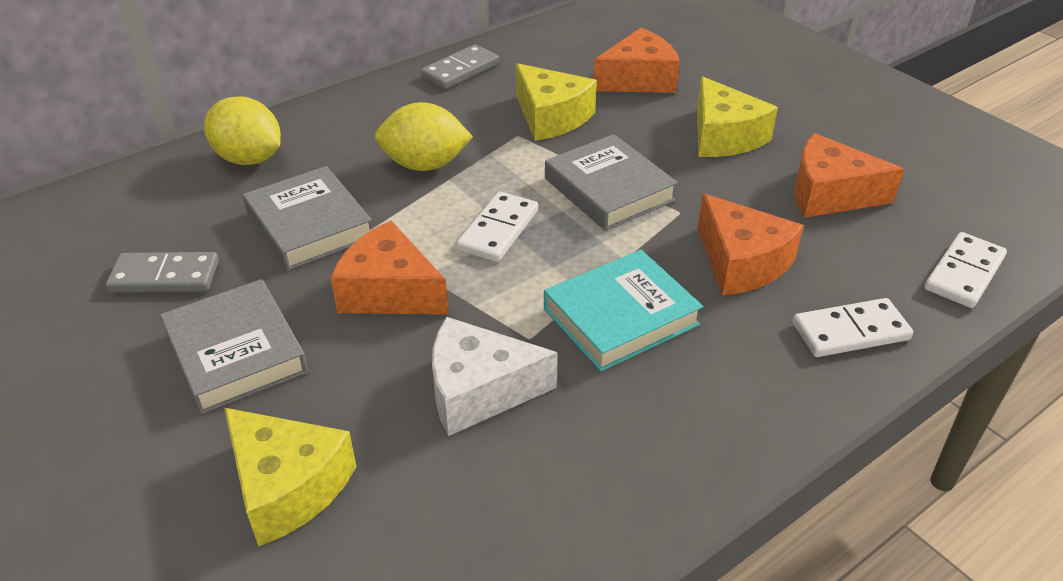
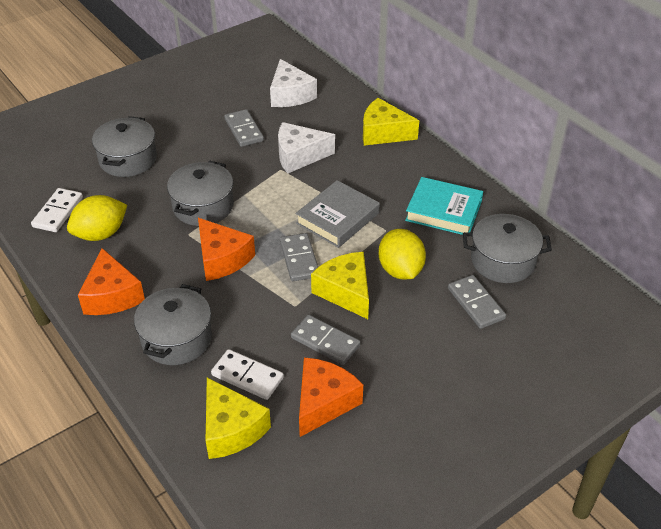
grey book: [160,279,308,414] [243,166,372,270] [545,134,678,231] = 3 -> [295,180,380,248] = 1
grey domino: [106,252,219,293] [421,44,499,89] = 2 -> [224,109,264,147] [280,233,318,281] [291,315,360,365] [448,275,506,329] = 4
grey pot: none = 0 -> [92,116,157,177] [134,284,212,365] [167,160,234,226] [463,214,552,283] = 4
orange cheese: [331,220,449,315] [593,28,680,93] [698,194,804,296] [794,133,904,218] = 4 -> [78,248,145,315] [198,218,255,281] [299,358,363,437] = 3
white cheese: [432,317,557,436] = 1 -> [270,59,317,107] [278,122,335,173] = 2
white domino: [456,191,538,262] [793,298,913,357] [924,232,1007,308] = 3 -> [31,188,83,232] [211,349,284,400] = 2

